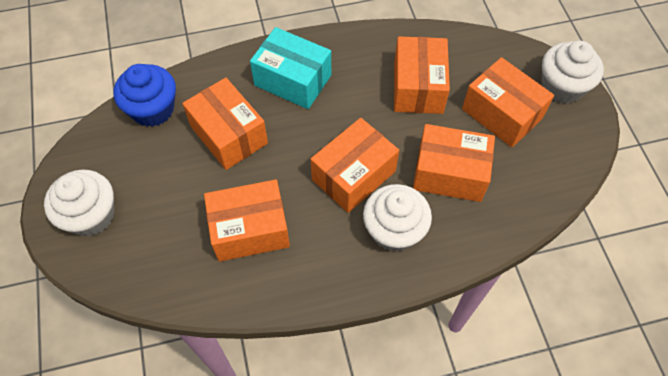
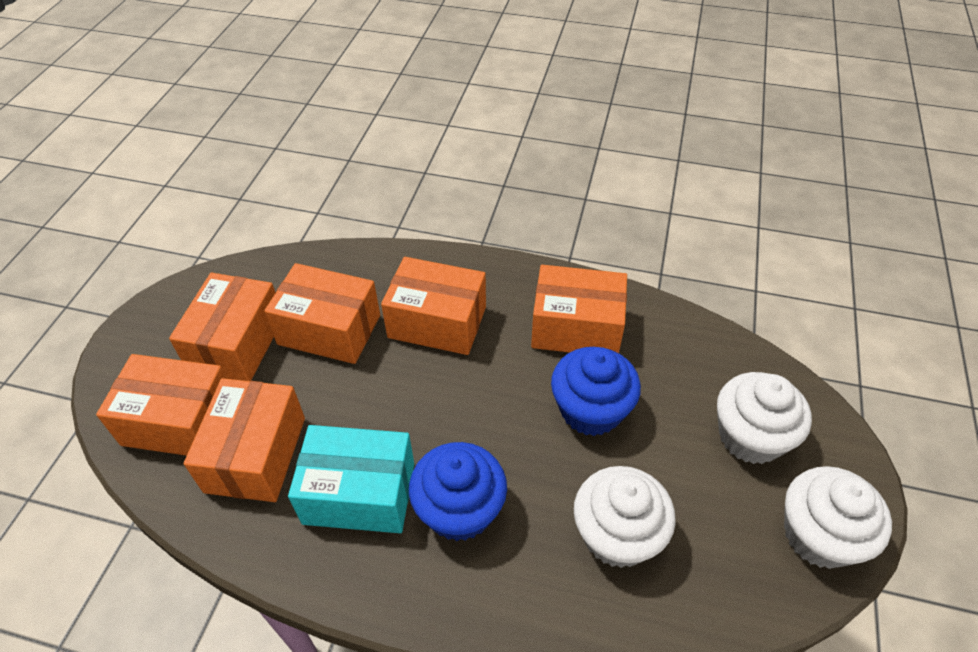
blue cupcake: [113,64,176,127] = 1 -> [409,442,507,541] [551,347,641,436] = 2

